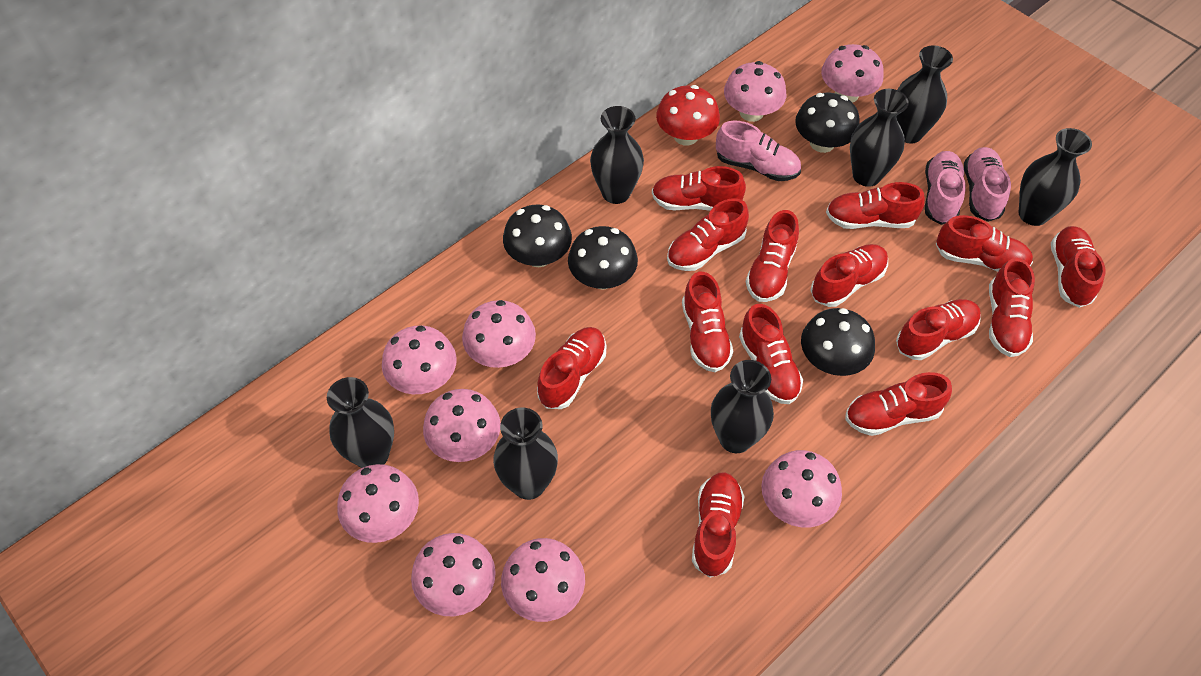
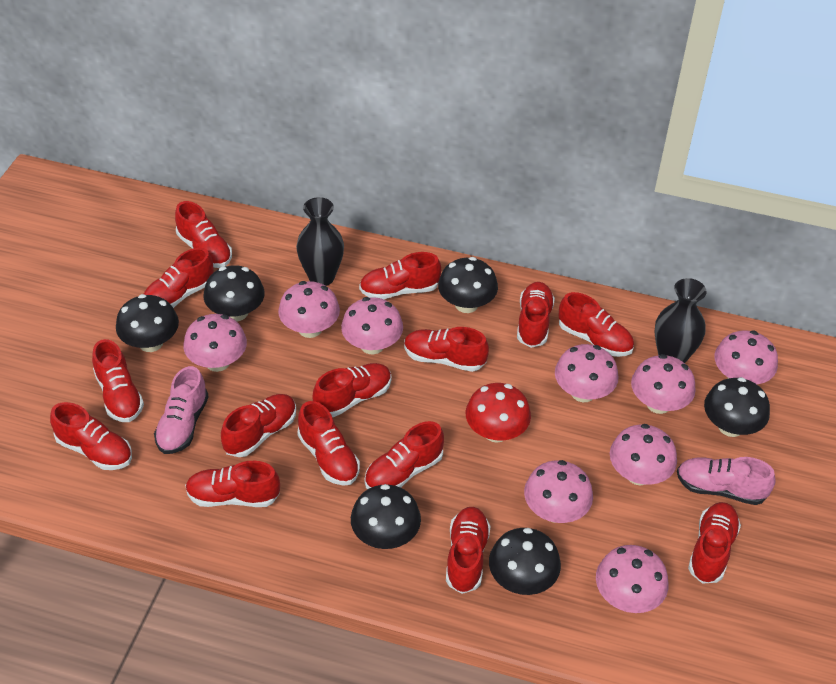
black mushroom: [503,205,572,267] [568,226,638,290] [795,93,860,153] [801,308,875,376] = 4 -> [116,294,179,352] [203,265,265,321] [351,484,421,549] [438,257,498,313] [489,528,561,595] [704,377,770,437] = 6
black vase: [327,377,394,468] [493,408,558,500] [590,106,644,204] [711,360,774,453] [850,89,909,187] [896,45,953,144] [1019,128,1092,226] = 7 -> [296,197,344,286] [654,278,707,363] = 2
pink shoe: [716,120,801,181] [925,151,966,225] [964,147,1011,222] = 3 -> [154,366,209,454] [677,457,776,505] = 2
red shoe: [537,327,606,409] [652,166,746,211] [667,198,749,271] [682,271,733,372] [692,472,745,578] [739,304,803,404] [746,210,799,302] [810,244,888,307] [826,182,925,229] [845,372,952,436] [896,299,981,360] [936,215,1033,272] [989,258,1035,357] [1051,226,1106,308] = 14 -> [50,402,132,470] [92,339,144,422] [144,248,214,308] [175,201,232,268] [185,461,280,507] [221,394,296,457] [297,401,360,486] [313,363,392,417] [359,252,441,299] [364,421,444,489] [404,327,489,372] [446,507,491,594] [517,282,555,348] [559,292,634,357] [688,502,741,584] = 15

